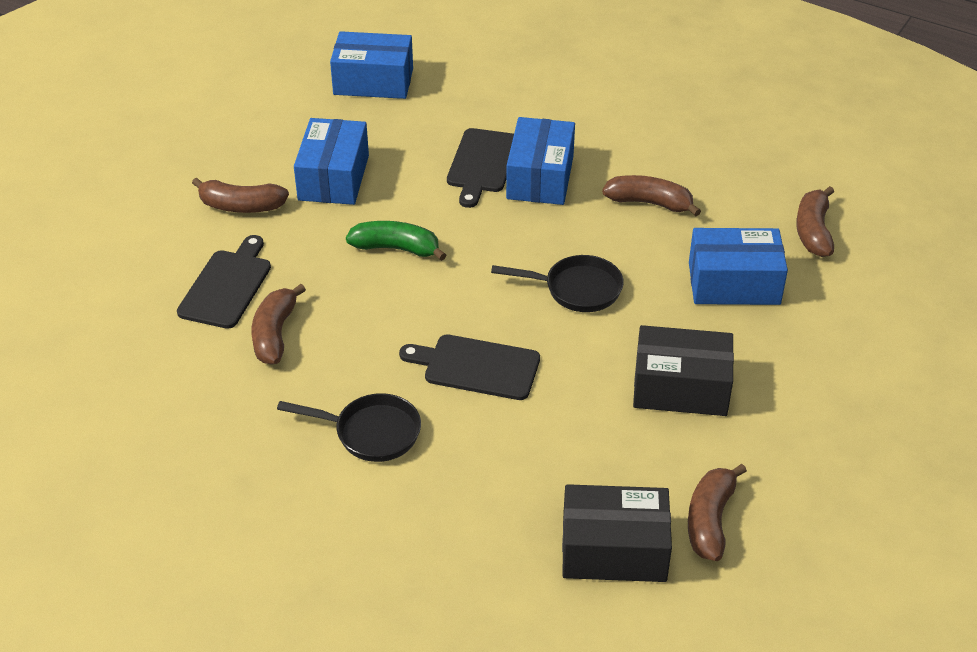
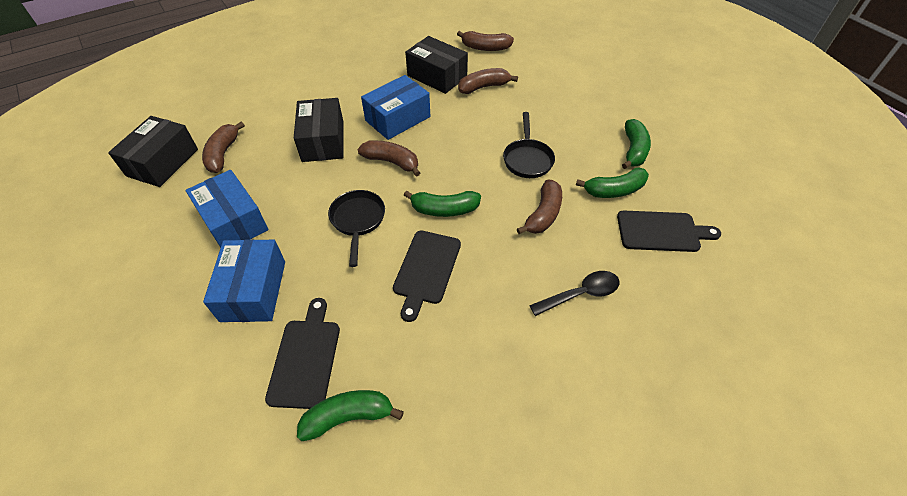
black box: [562,484,672,582] [633,325,734,416] = 2 -> [108,116,198,187] [294,98,344,162] [405,36,468,94] = 3
black spoon: none = 0 -> [529,271,620,316] = 1
blue box: [294,118,369,205] [330,31,413,99] [506,117,575,205] [689,228,788,305] = 4 -> [186,170,268,248] [203,239,285,322] [361,75,430,140] = 3
green banana: [346,221,446,261] = 1 -> [297,390,404,441] [404,191,481,217] [576,167,649,198] [622,119,651,169] = 4

